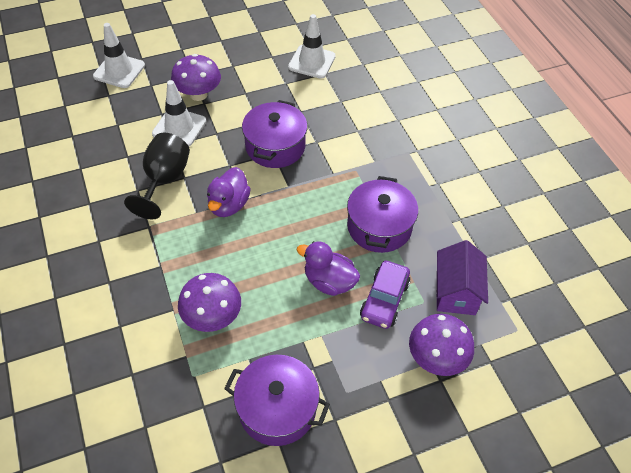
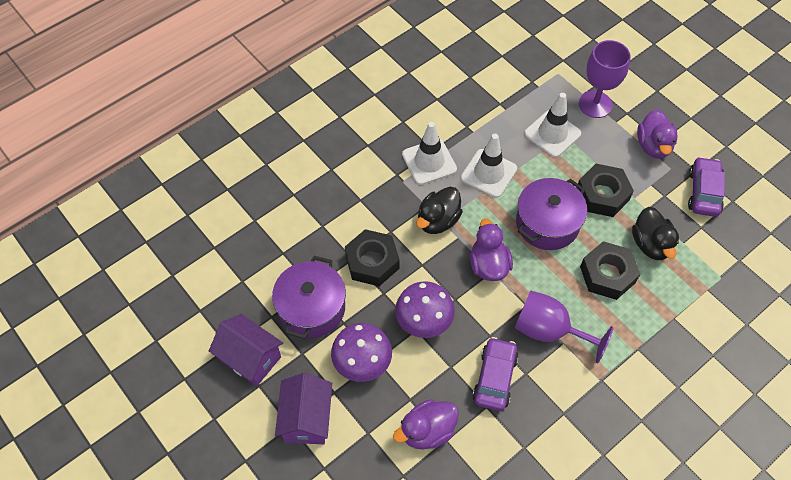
black duck: none = 0 -> [416,187,463,234] [632,207,679,260] = 2
black goblet: [124,133,190,220] = 1 -> none = 0
black nut: none = 0 -> [345,229,400,286] [577,164,634,217] [580,241,640,300] = 3
purple car: [360,261,410,329] = 1 -> [473,337,518,411] [688,157,725,217] = 2
purple duck: [207,167,251,217] [297,241,360,296] = 2 -> [393,399,459,450] [470,218,513,281] [637,109,678,159] = 3
purple goblet: none = 0 -> [515,291,614,364] [579,40,630,118] = 2
purple house: [436,240,488,315] = 1 -> [209,314,283,386] [275,373,332,444] = 2
purple mushroom: [171,54,221,101] [178,273,241,332] [409,314,474,376] = 3 -> [331,323,392,382] [395,281,455,338] = 2
purple pot: [224,355,330,446] [242,100,307,168] [347,176,418,253] = 3 -> [272,256,346,339] [516,178,587,250] = 2

